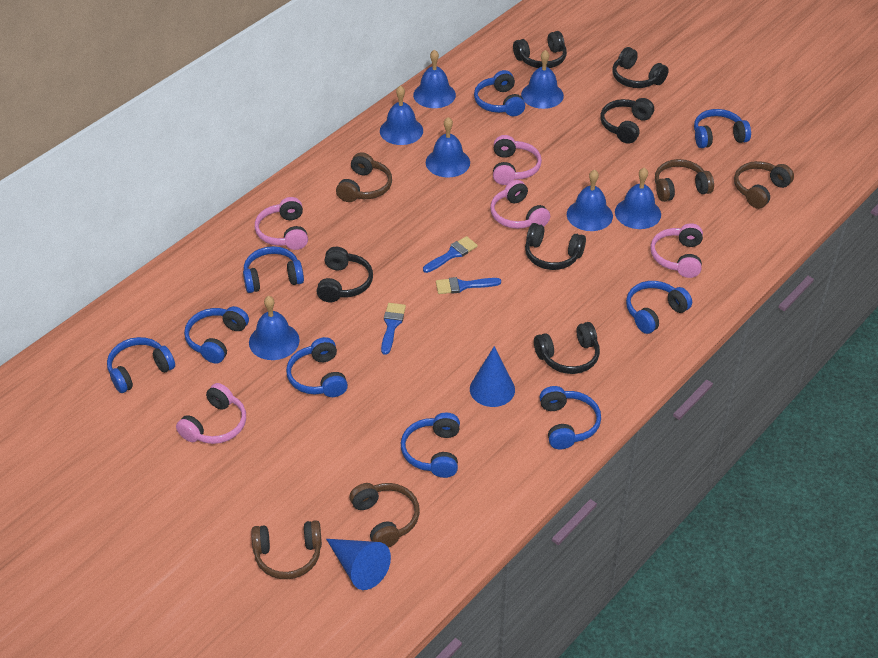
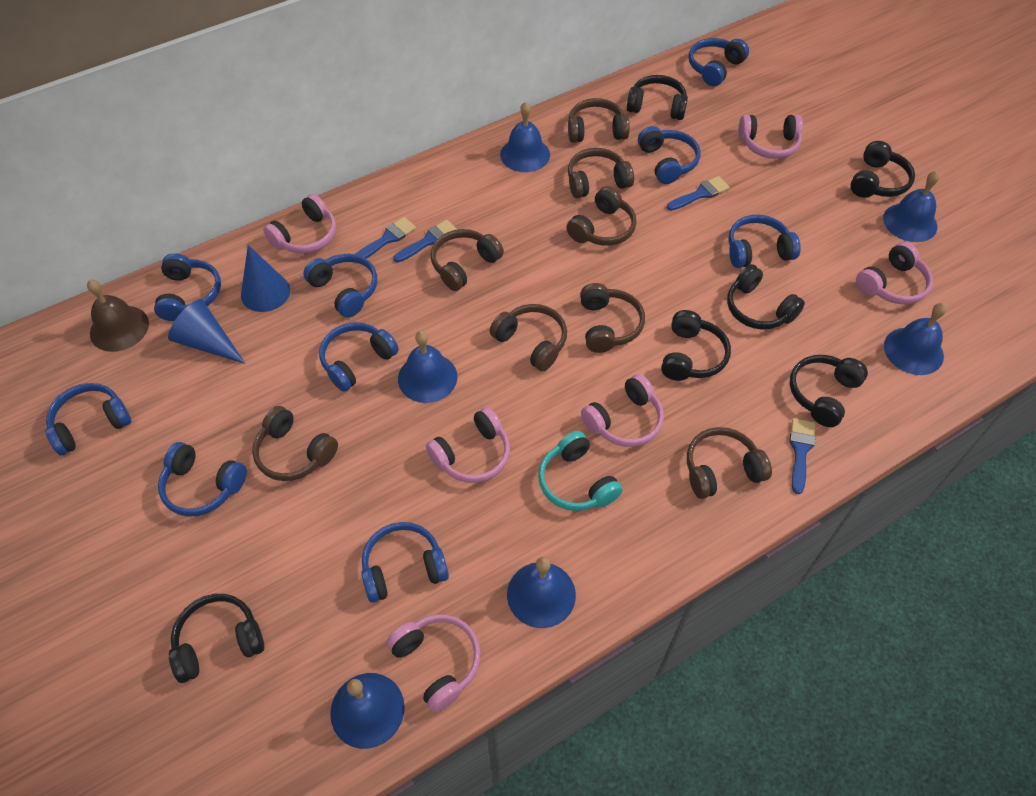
blue bell: [249,296,300,360] [380,85,423,145] [413,50,456,108] [426,117,470,178] [521,50,564,109] [567,169,613,231] [615,168,661,229] = 7 -> [330,673,405,749] [398,331,457,403] [500,102,550,172] [507,557,576,628] [883,171,940,242] [884,303,947,375] = 6
blue brush: [381,303,406,355] [423,236,478,273] [436,277,501,294] = 3 -> [356,217,416,259] [393,220,458,263] [667,176,730,211] [789,418,815,494] = 4
brown bell: none = 0 -> [87,280,149,352] = 1
brown headphones: [251,520,322,579] [336,152,392,202] [349,483,420,548] [655,159,714,202] [734,161,794,209] = 5 -> [252,406,338,481] [431,229,504,291] [489,304,567,371] [566,186,637,246] [568,98,630,143] [568,148,634,198] [580,283,645,353] [687,427,772,499] = 8
pink headphones: [176,383,246,444] [255,197,308,250] [490,180,550,229] [493,135,542,185] [650,223,703,278] = 5 -> [263,194,336,254] [386,614,481,712] [426,407,510,483] [581,374,664,447] [739,115,803,159] [856,242,933,304] = 6
turquoise headphones: none = 0 -> [538,431,623,511] = 1

